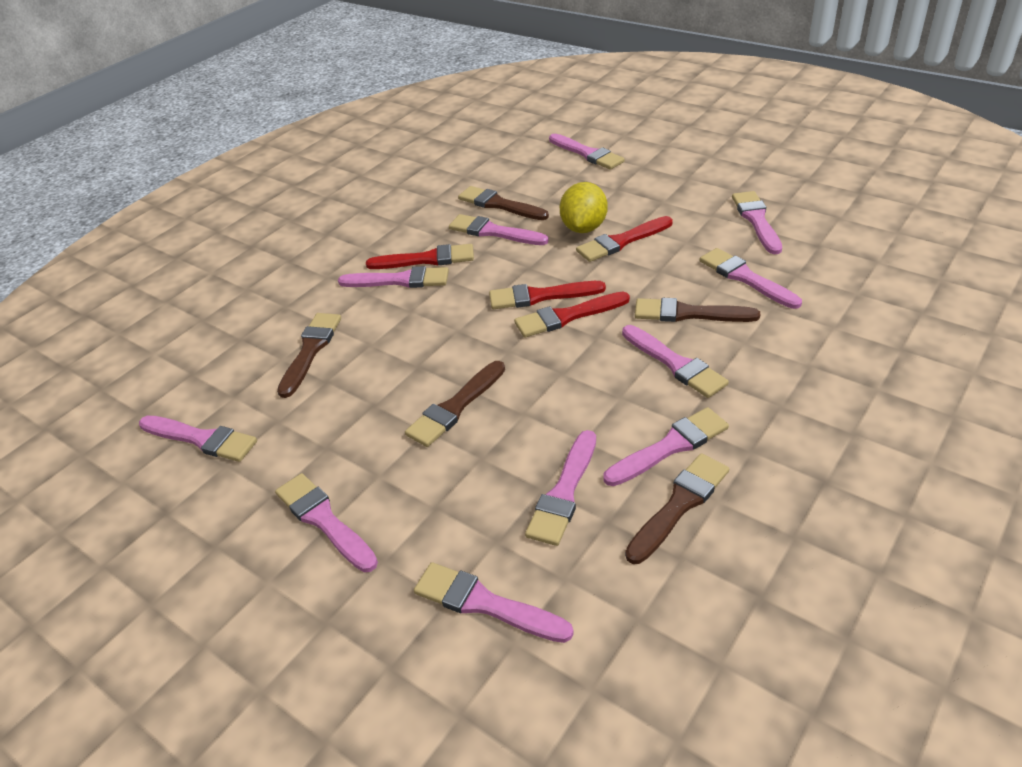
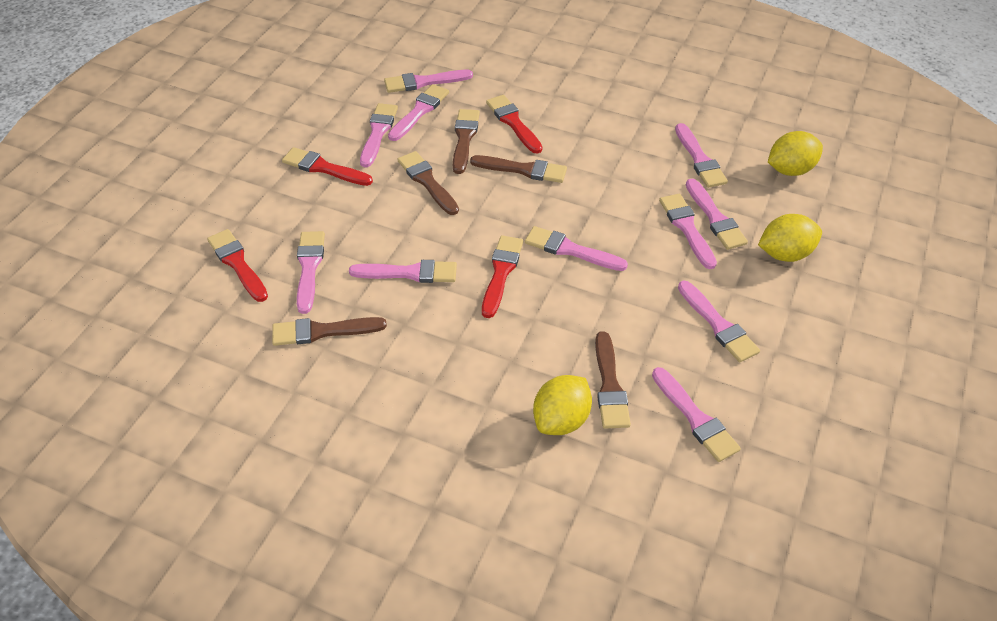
yellow lemon: [560,182,608,233] = 1 -> [533,375,592,435] [758,214,822,262] [768,131,823,176] = 3

